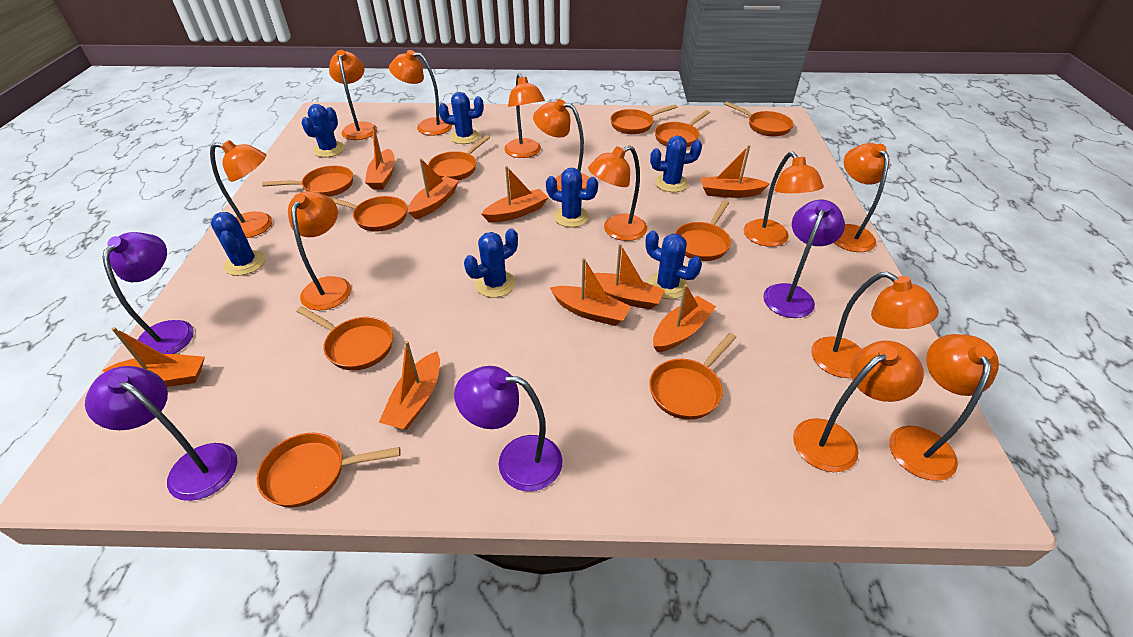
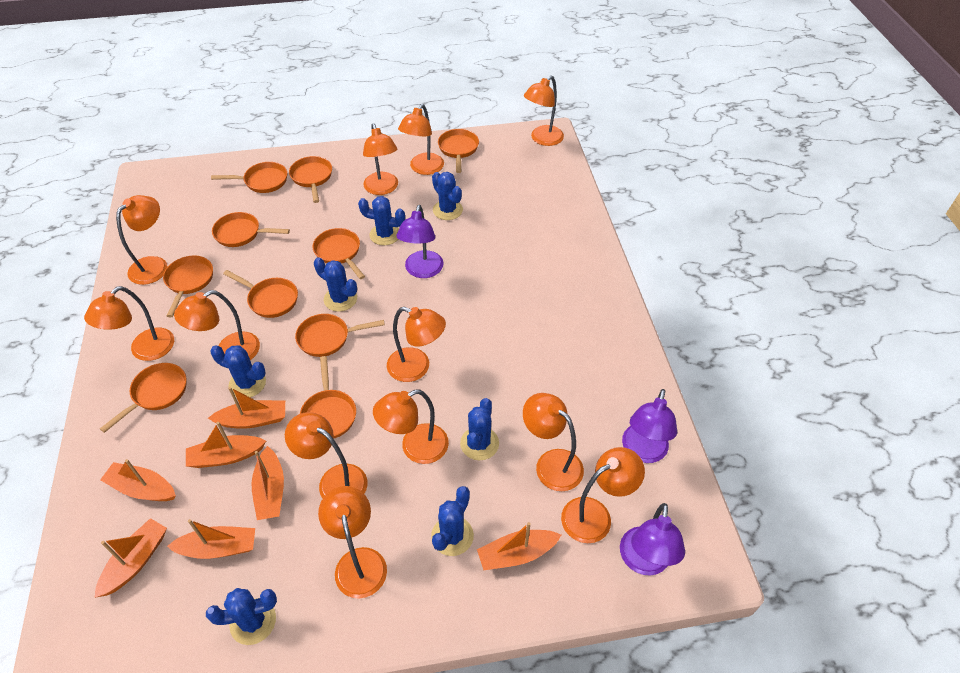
orange boat: [102,327,205,387] [365,126,395,189] [379,341,440,430] [408,158,459,219] [481,166,549,223] [549,258,631,326] [585,244,665,310] [653,284,716,353] [701,145,770,198] = 9 -> [95,518,167,598] [100,459,176,501] [167,519,255,559] [186,422,266,468] [208,387,285,429] [251,446,284,520] [477,522,561,570] = 7
purple lamp: [85,366,237,501] [102,232,194,354] [454,366,563,491] [763,200,845,318] = 4 -> [396,205,444,278] [620,503,685,576] [622,389,677,463] = 3

